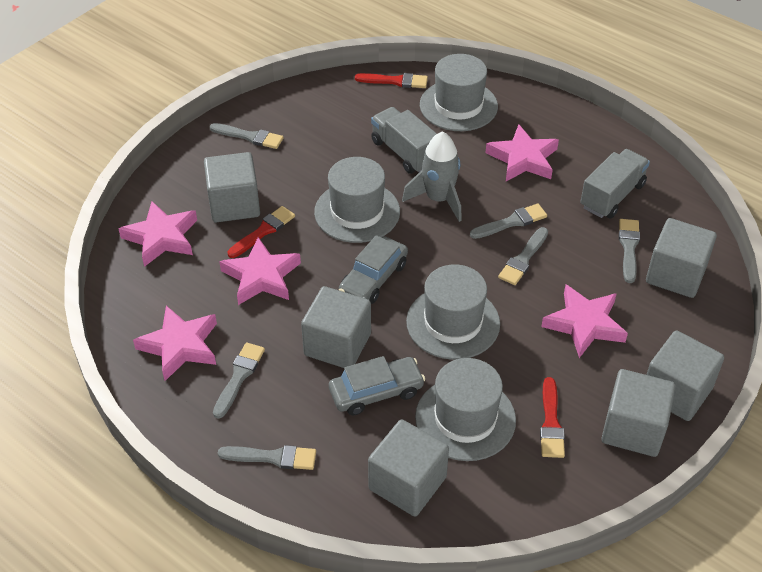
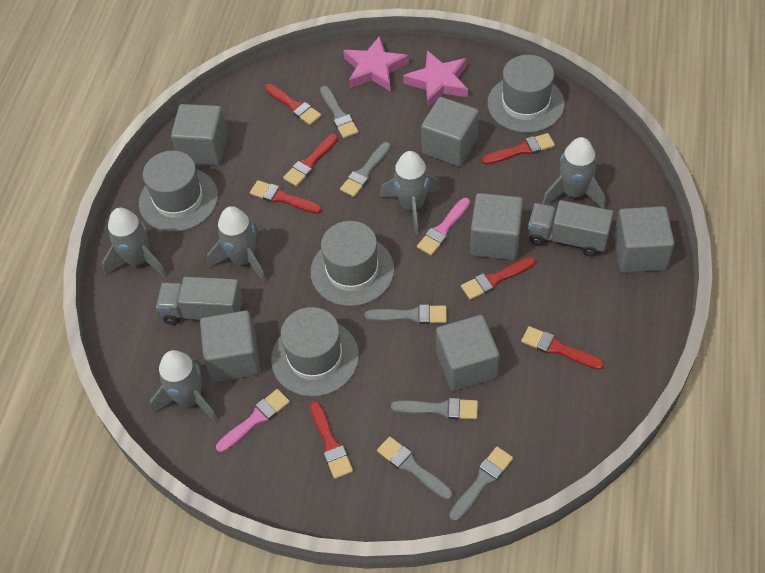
grey car: [329,356,425,415] [339,235,408,304] = 2 -> none = 0
grey rocket: [402,132,462,222] = 1 -> [102,208,167,277] [150,350,218,423] [207,206,266,283] [380,151,441,235] [542,137,605,209] = 5
pink brush: none = 0 -> [216,389,290,453] [417,198,470,256] = 2
pink star: [118,201,197,267] [133,306,217,381] [219,237,301,305] [486,124,559,181] [541,285,628,358] = 5 -> [343,36,409,91] [403,51,468,108] = 2
red brush: [227,206,295,258] [355,73,428,88] [540,377,565,458] = 3 -> [250,180,322,214] [264,84,321,125] [283,134,338,186] [310,401,353,479] [461,257,536,300] [482,133,555,165] [521,326,604,370] = 7

